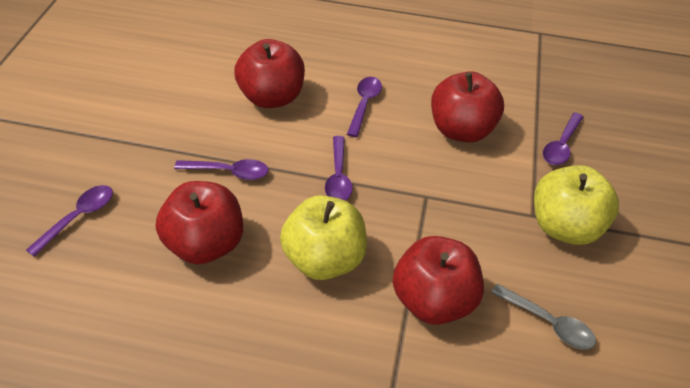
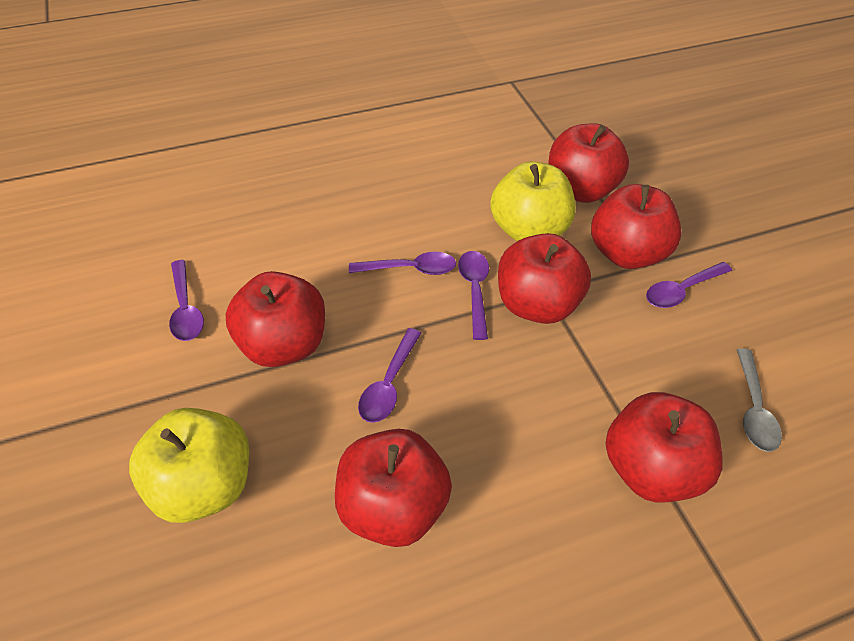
red apple: [156,181,243,264] [234,39,305,108] [393,236,484,325] [431,71,504,143] = 4 -> [226,271,325,367] [335,429,452,547] [498,233,591,324] [548,123,629,203] [591,184,682,269] [606,392,723,503] = 6

